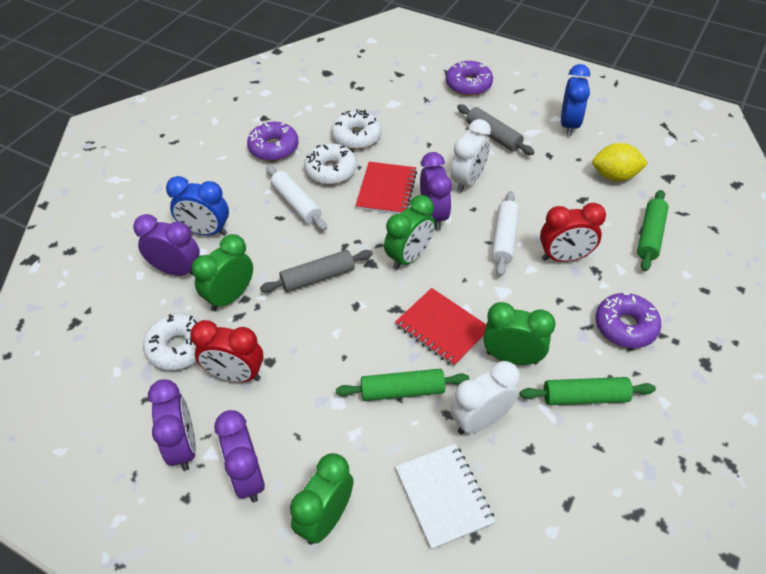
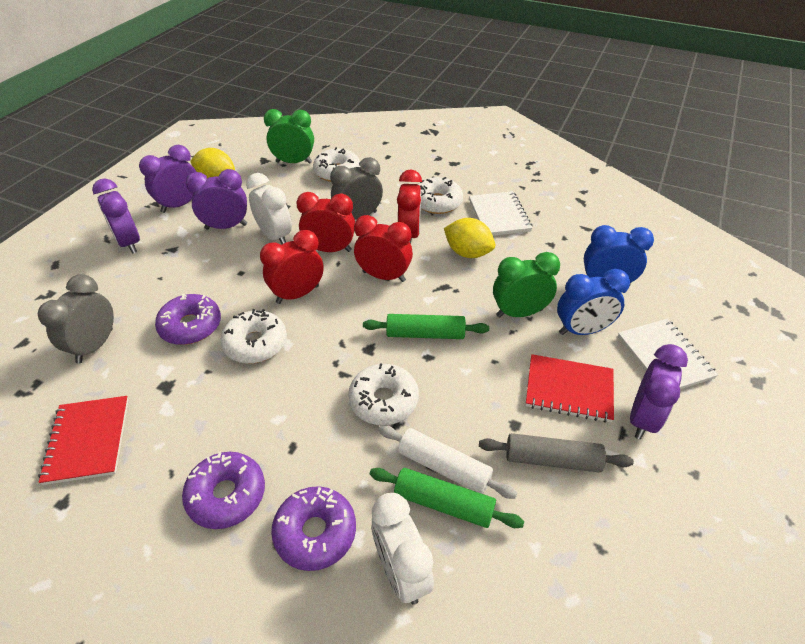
green clock: [192,234,253,311] [290,453,353,545] [384,195,435,270] [483,302,555,365] = 4 -> [264,109,314,164] [493,252,560,318] = 2
green rolling pin: [336,369,469,401] [520,377,656,405] [637,190,669,271] = 3 -> [363,314,489,339] [370,468,524,528] = 2
grey clock: none = 0 -> [38,274,114,363] [330,157,383,220] = 2
grey rolling pin: [260,250,373,293] [457,104,534,155] = 2 -> [479,433,634,473] = 1
red clock: [190,320,264,382] [540,203,606,262] = 2 -> [260,230,324,304] [296,192,355,252] [354,215,413,282] [397,170,422,243] = 4
white donut: [143,313,200,370] [304,143,357,185] [331,109,382,149] = 3 -> [220,309,287,364] [313,147,360,182] [348,363,419,425] [418,177,463,214] = 4
white notebook: [395,444,495,550] = 1 -> [469,191,533,236] [617,319,718,389] = 2
white rolling pin: [266,166,327,231] [492,191,519,276] = 2 -> [378,425,517,499] = 1
yellow lemon: [592,143,648,181] = 1 -> [191,148,235,178] [444,218,495,258] = 2

